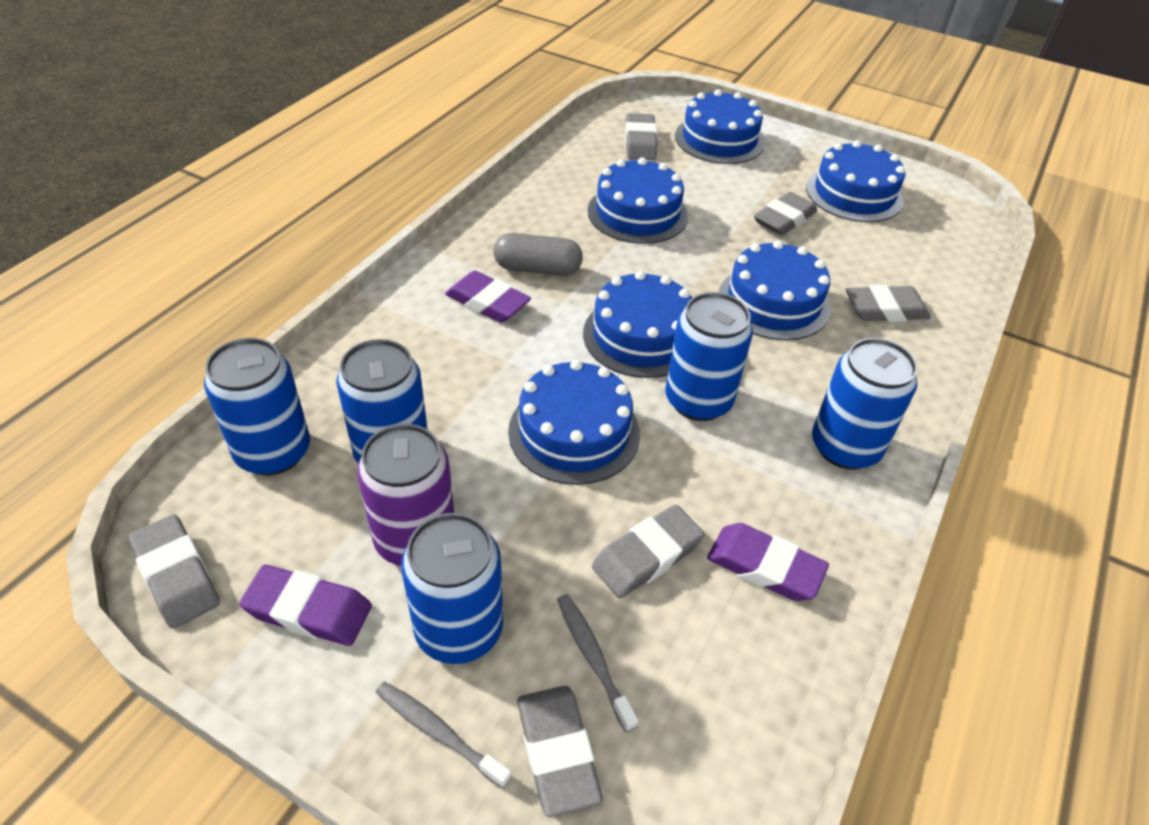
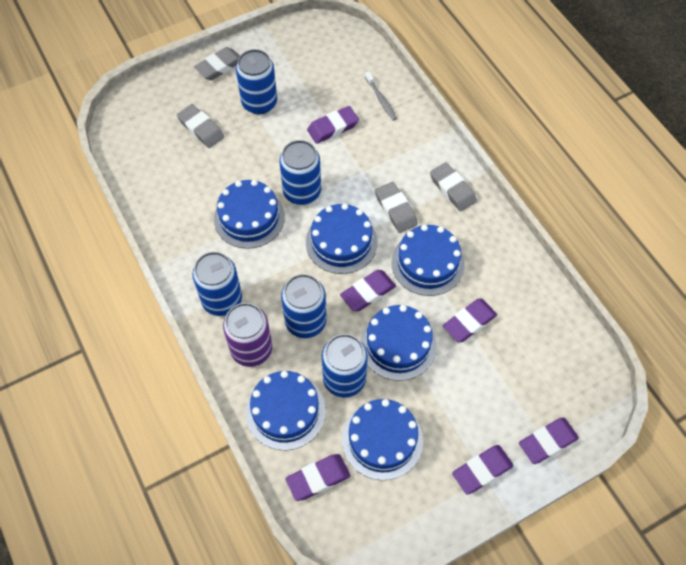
grey capsule: [493,233,583,276] = 1 -> none = 0
grey eraser: [129,514,220,629] [517,686,603,817] [592,505,705,598] [625,113,657,160] [754,192,817,235] [846,285,931,322] = 6 -> [177,104,224,148] [194,47,240,80] [375,182,418,233] [430,162,477,212] = 4
grey toothbrush: [376,682,512,789] [557,594,638,732] = 2 -> [365,71,397,121] = 1
purple eraser: [239,565,372,646] [445,270,531,323] [707,523,829,601] = 3 -> [285,454,351,501] [307,106,359,144] [340,270,396,311] [443,299,497,342] [452,445,514,495] [519,417,579,464] = 6

